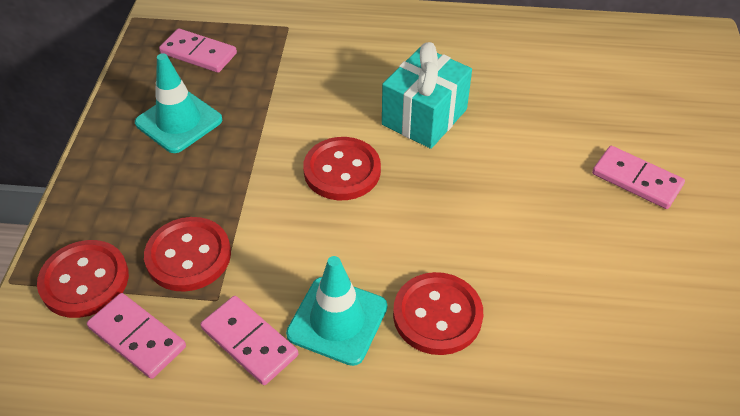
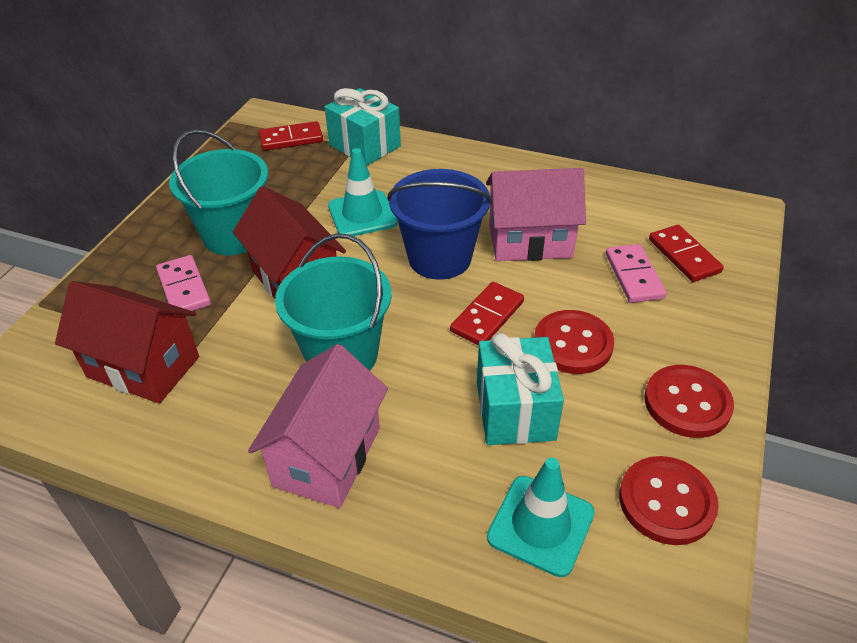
blue bucket: none = 0 -> [387,169,492,280] = 1
pink domino: [87,293,186,379] [159,28,237,73] [200,296,298,385] [592,146,685,209] = 4 -> [156,255,211,311] [606,244,667,303] = 2
pink house: none = 0 -> [248,344,388,508] [486,168,586,261] = 2
red button: [37,240,129,318] [144,217,231,292] [303,137,381,200] [393,272,483,355] = 4 -> [534,310,614,374] [619,456,719,545] [644,365,734,438] = 3
red domino: none = 0 -> [259,121,323,151] [450,282,524,346] [649,225,724,282] = 3
red house: none = 0 -> [55,281,199,404] [233,186,346,299] = 2
turquoise bucket: none = 0 -> [169,129,268,255] [275,233,392,371] = 2
turquoise gift: [382,42,472,149] = 1 -> [325,88,401,166] [477,333,564,445] = 2

